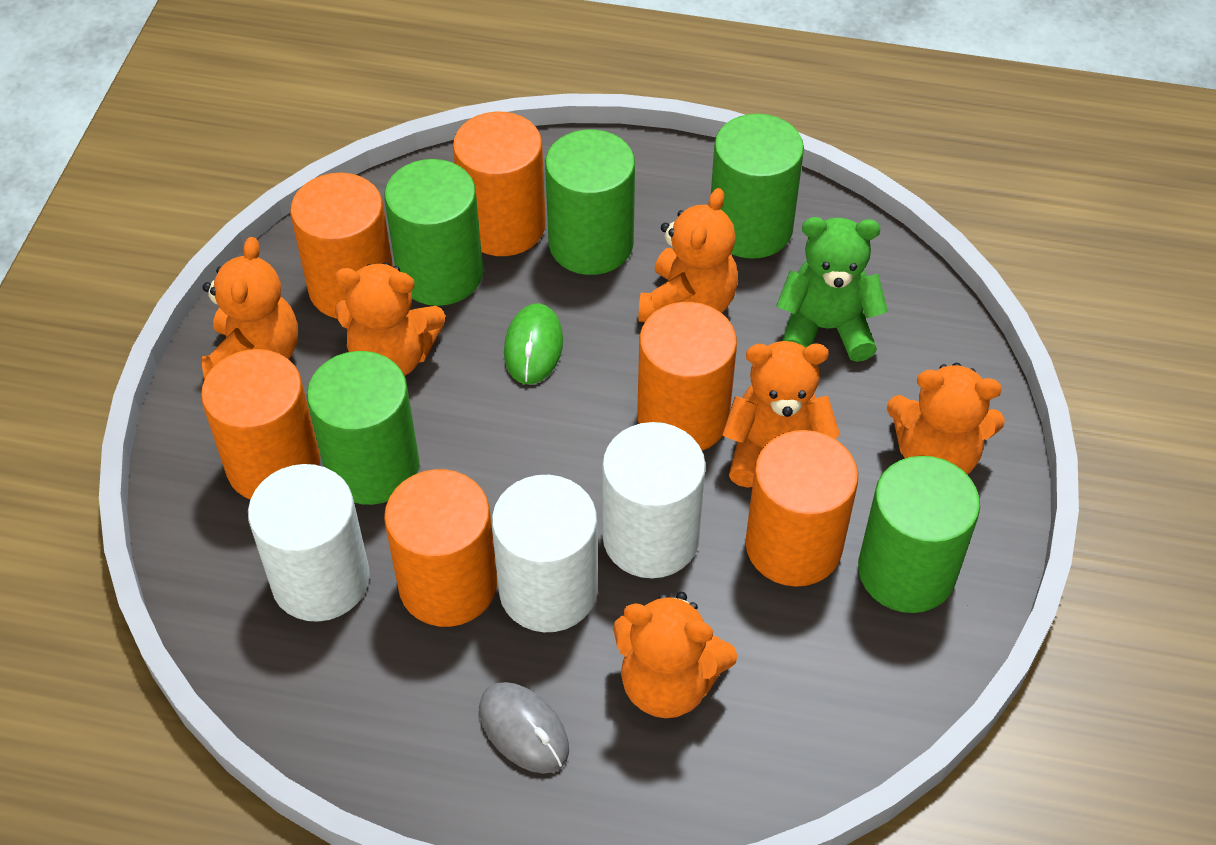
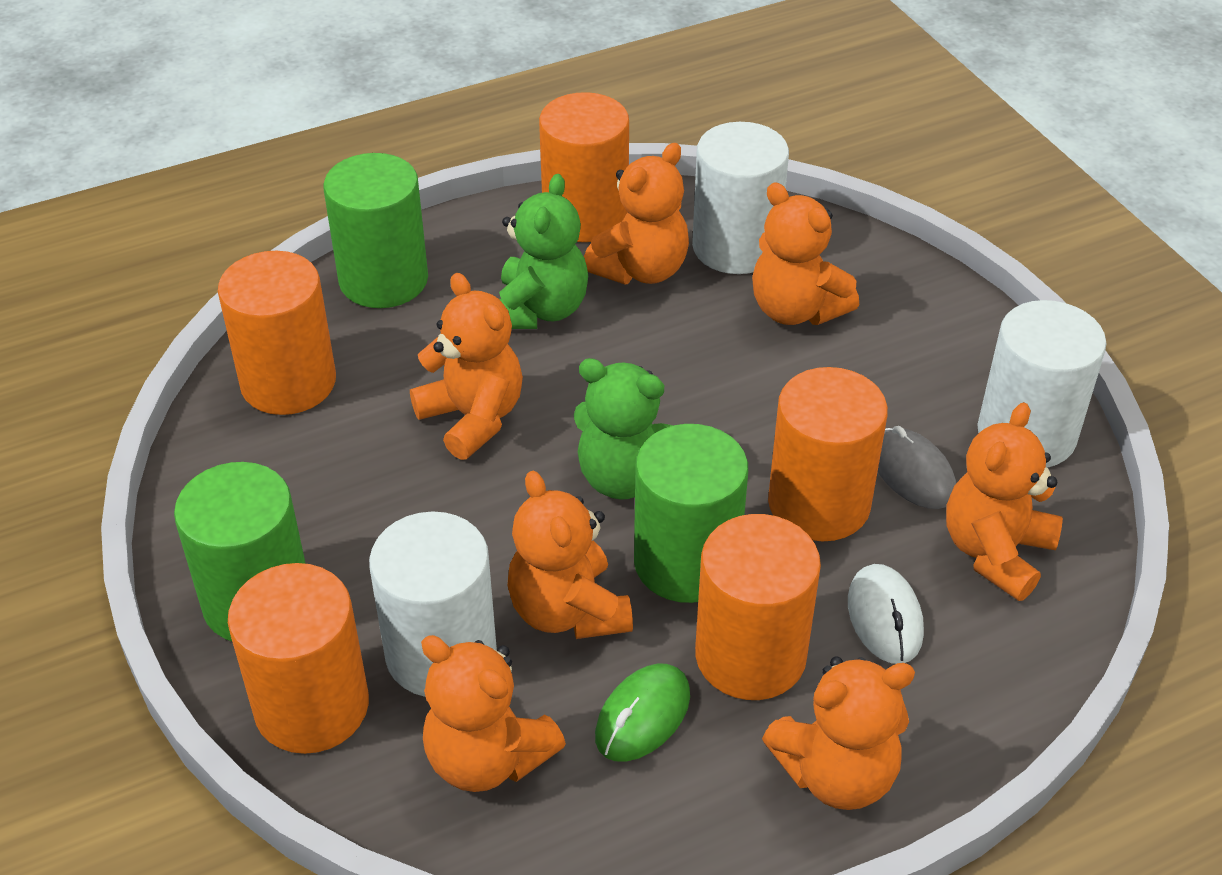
green cylinder: [307,351,419,505] [384,159,483,306] [545,129,635,275] [711,114,804,259] [858,456,980,613] = 5 -> [174,462,306,641] [323,153,428,308] [634,424,748,603] = 3
green teddy bear: [776,217,888,362] = 1 -> [499,174,588,329] [574,358,674,500] = 2
orange cylinder: [201,349,320,500] [290,173,393,319] [384,469,497,627] [453,112,546,256] [637,302,737,451] [745,430,858,587] = 6 -> [218,251,336,415] [228,563,369,754] [539,92,629,242] [695,514,821,700] [768,367,888,541] = 5
orange teddy bear: [202,237,298,380] [335,262,445,376] [613,592,738,718] [638,188,738,322] [722,341,840,488] [887,363,1005,474] = 6 -> [410,273,523,460] [421,635,566,792] [507,471,633,639] [584,143,689,284] [752,182,859,325] [762,656,915,810] [946,402,1063,601] = 7
white mouse: none = 0 -> [848,564,924,664] = 1

